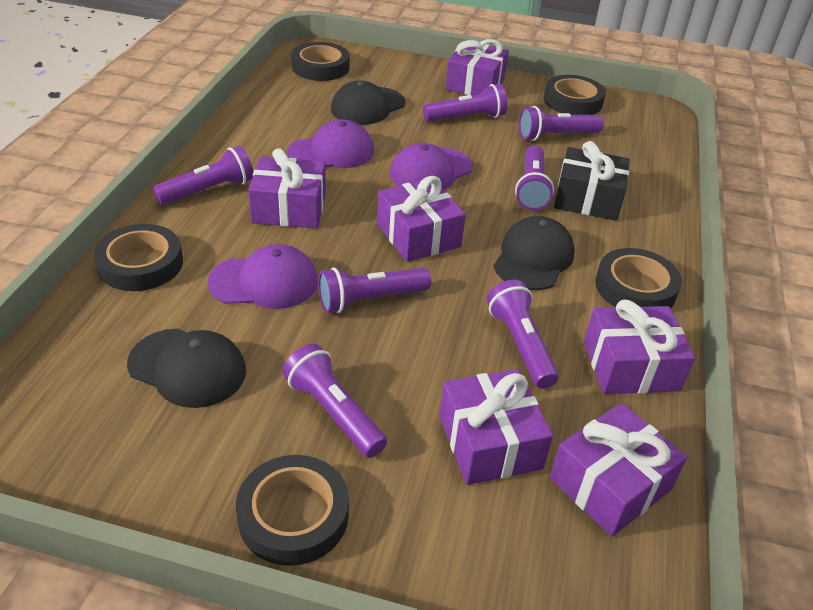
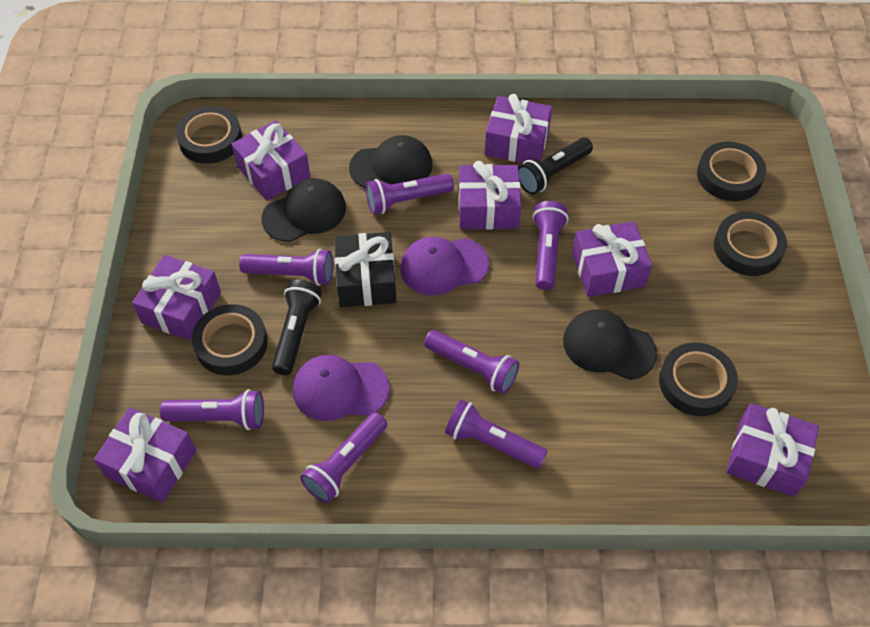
black flashlight: none = 0 -> [272,280,322,375] [519,137,593,195] = 2
purple cap: [208,244,318,309] [287,119,374,168] [390,143,472,190] = 3 -> [293,355,390,421] [400,237,489,296] = 2
purple gift: [248,148,326,228] [377,176,466,262] [439,369,553,485] [445,39,509,96] [550,403,687,536] [584,300,695,394] = 6 -> [94,407,196,503] [132,255,221,341] [231,120,310,201] [459,161,521,230] [485,94,552,163] [572,221,652,297] [727,403,819,497] = 7

